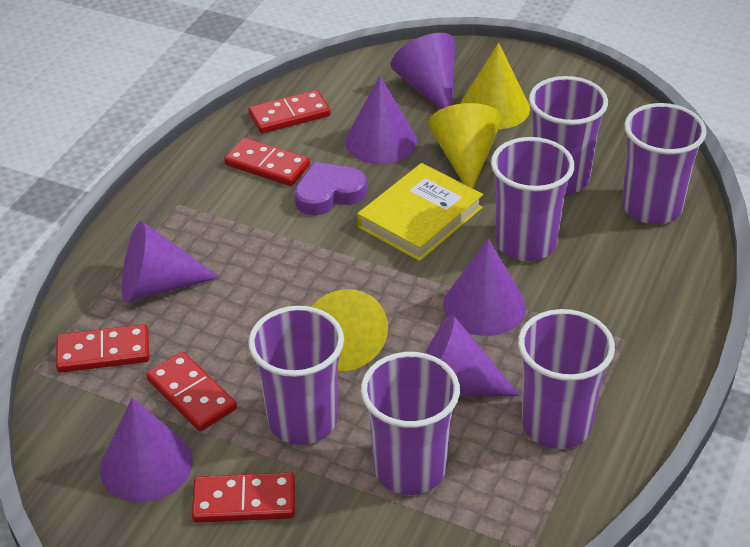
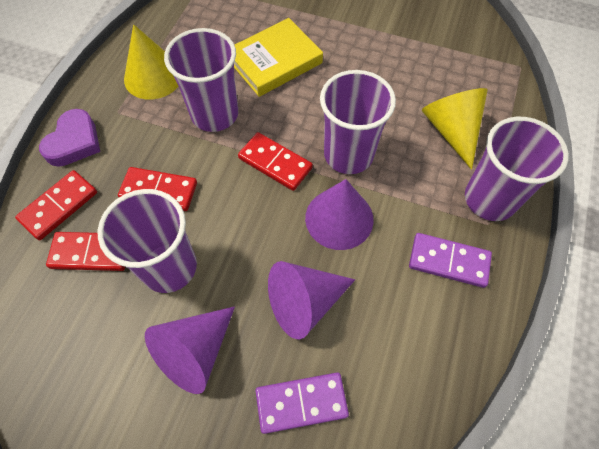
purple cone: [100,398,193,502] [122,221,220,302] [345,76,417,164] [391,33,455,109] [426,314,520,396] [443,238,526,336] = 6 -> [145,306,235,394] [268,261,355,340] [305,179,374,250] = 3
purple cup: [248,306,344,445] [361,352,460,495] [491,137,575,261] [518,309,615,449] [529,76,608,194] [622,103,707,224] = 6 -> [98,189,197,293] [164,28,238,132] [320,70,396,174] [465,117,569,221] = 4
purple domino: none = 0 -> [256,372,349,434] [409,233,492,288] = 2
red domino: [56,324,150,373] [146,352,237,431] [192,472,295,523] [224,138,310,186] [249,90,331,133] = 5 -> [15,170,97,240] [46,232,125,271] [118,167,197,211] [238,132,313,191] = 4
yellow cone: [312,289,388,371] [428,103,502,189] [460,43,530,129] = 3 -> [124,24,178,100] [422,88,488,170] = 2

